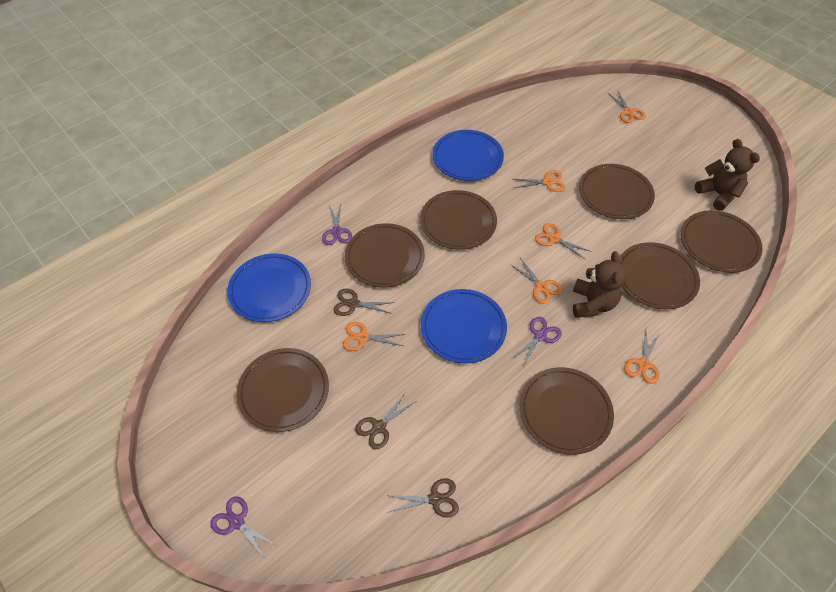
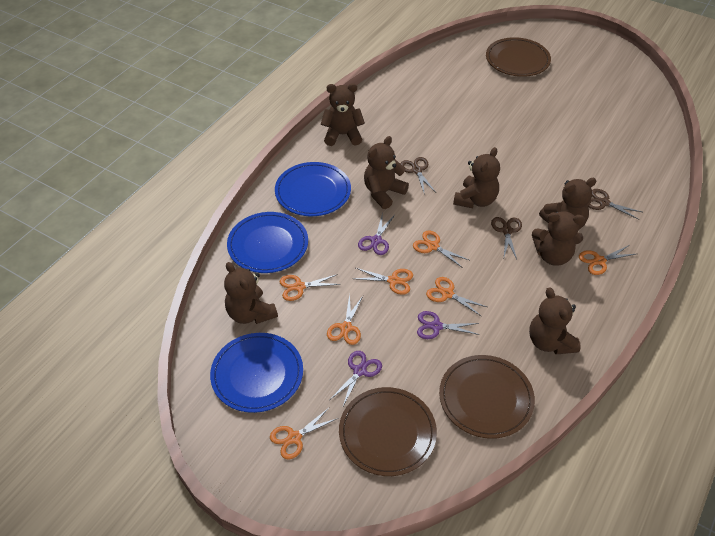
brown plate: [236,348,329,432] [345,223,425,288] [420,190,497,250] [520,367,614,455] [579,164,655,219] [618,242,700,309] [681,210,763,273] = 7 -> [339,387,437,476] [439,355,535,439] [486,37,551,77] = 3
brown teddy bear: [573,251,627,318] [695,139,760,211] = 2 -> [224,262,278,324] [321,83,365,146] [364,136,409,209] [453,147,500,208] [529,288,581,354] [532,211,585,266] [539,178,597,230] = 7
orange scissors: [343,322,405,351] [510,258,563,304] [514,171,565,192] [535,223,592,260] [608,90,646,123] [624,331,660,384] = 6 -> [270,408,338,459] [280,274,341,301] [327,294,363,345] [354,268,413,295] [413,231,469,268] [426,277,487,316] [579,245,636,275] = 7

